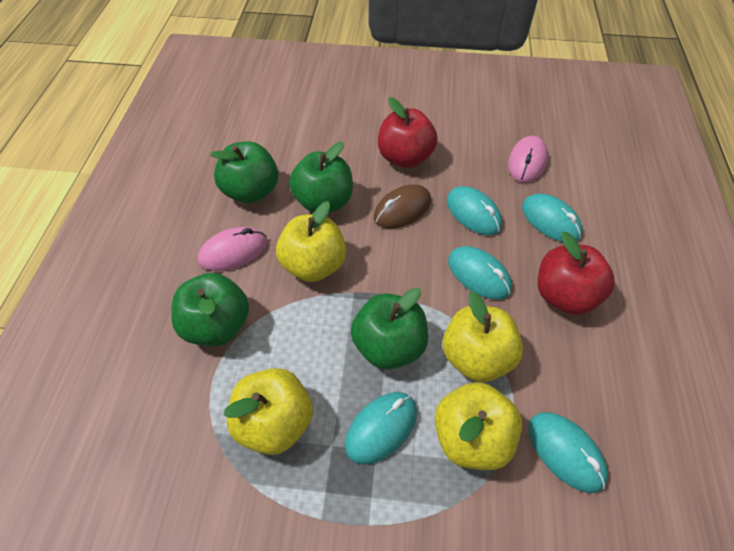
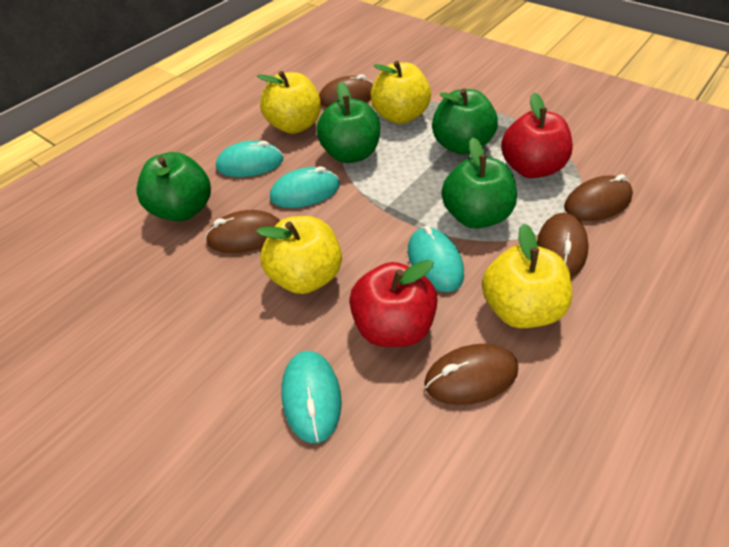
brown mouse: [374,185,431,228] = 1 -> [205,210,280,253] [319,74,374,107] [424,344,518,405] [537,213,589,277] [564,174,633,221] = 5
pink mouse: [198,227,267,271] [508,136,548,183] = 2 -> none = 0
turquoise mouse: [345,392,417,465] [447,186,502,235] [448,246,512,300] [522,194,583,242] [528,412,608,493] = 5 -> [216,141,284,177] [270,166,340,208] [281,351,342,443] [408,226,464,292] = 4

